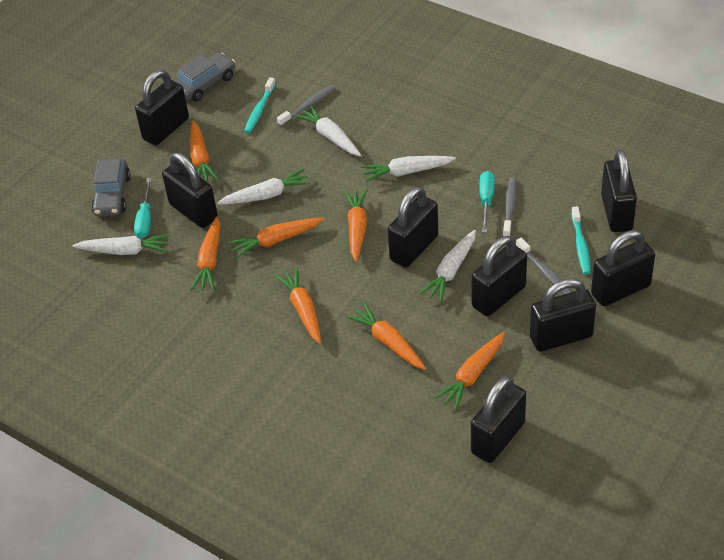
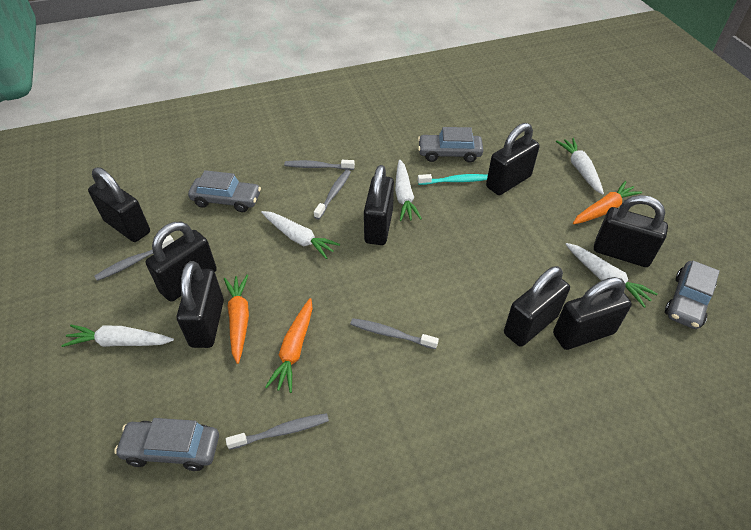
grey car: [91,159,131,216] [175,53,235,101] = 2 -> [114,418,219,471] [188,170,261,212] [418,127,483,163] [665,261,720,329] = 4
grey toothbrush: [277,85,336,127] [503,177,517,236] [516,238,572,294] = 3 -> [94,235,174,281] [226,413,329,450] [284,160,355,170] [314,169,351,220] [350,318,439,349] = 5
orange carrot: [190,120,218,182] [190,217,220,291] [229,218,324,258] [275,268,321,344] [344,189,367,262] [346,303,426,370] [434,332,505,410] = 7 -> [224,275,249,364] [265,298,313,393] [573,181,642,224] = 3
turquoise screwdriver: [134,178,152,238] [479,171,495,233] = 2 -> none = 0
turquoise toothbrush: [244,77,276,133] [571,207,591,275] = 2 -> [418,174,488,185] = 1

